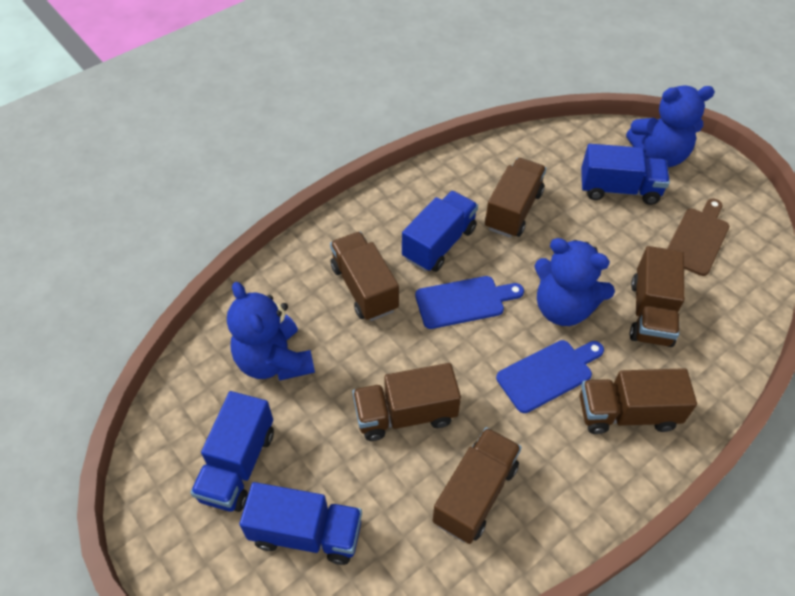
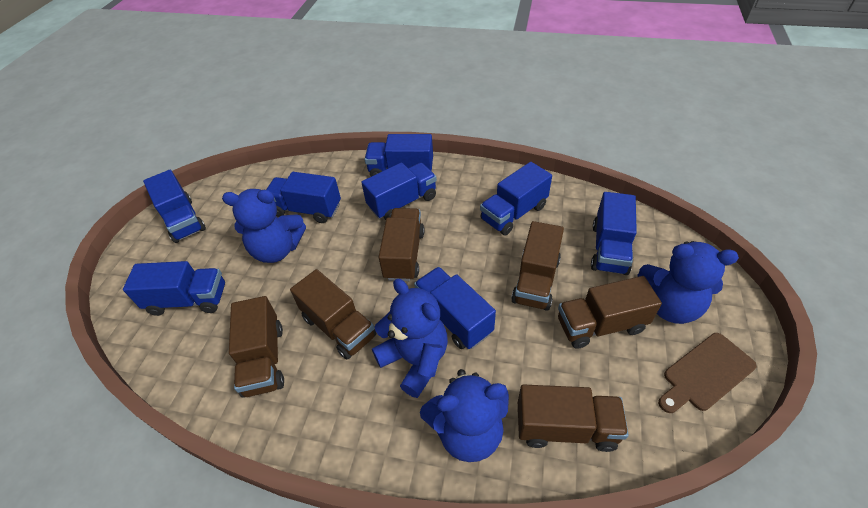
blue cutting board: [415,276,524,329] [496,340,604,413] = 2 -> none = 0
blue teddy bear: [227,282,315,381] [535,238,615,326] [626,85,715,167] = 3 -> [222,189,306,263] [372,279,448,398] [420,369,509,462] [638,241,739,324] = 4
blue truck: [190,391,274,512] [239,482,362,565] [402,191,478,272] [581,144,670,205] = 4 -> [123,261,225,316] [143,170,206,243] [266,172,341,223] [361,162,437,220] [364,134,433,177] [414,267,496,349] [480,162,552,235] [591,192,637,275] = 8

